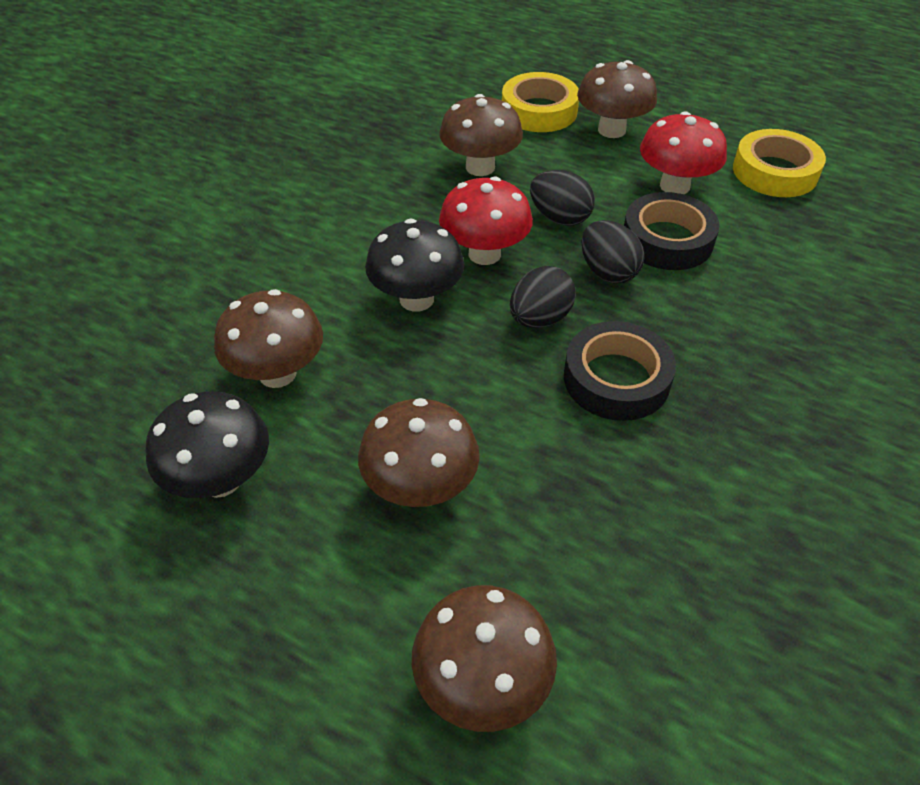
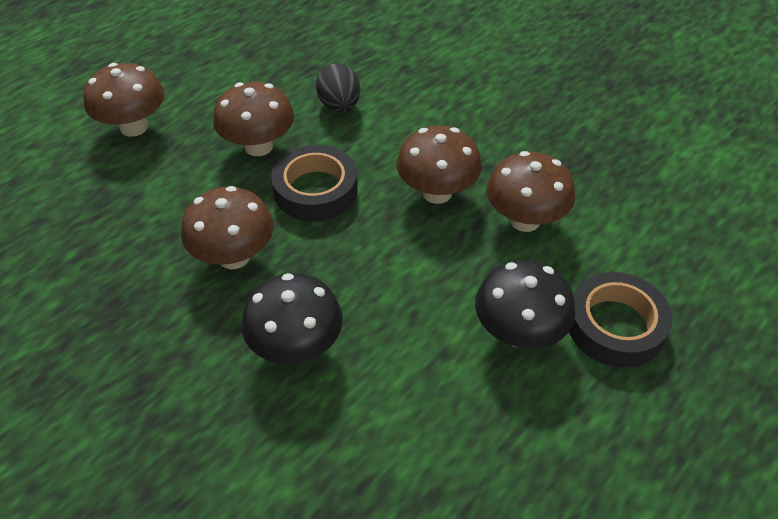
black egg: [510,266,576,328] [530,170,595,226] [581,220,645,284] = 3 -> [316,63,360,112] = 1
red mushroom: [439,176,533,265] [640,111,727,194] = 2 -> none = 0
yellow tape: [502,72,579,132] [733,129,826,197] = 2 -> none = 0

